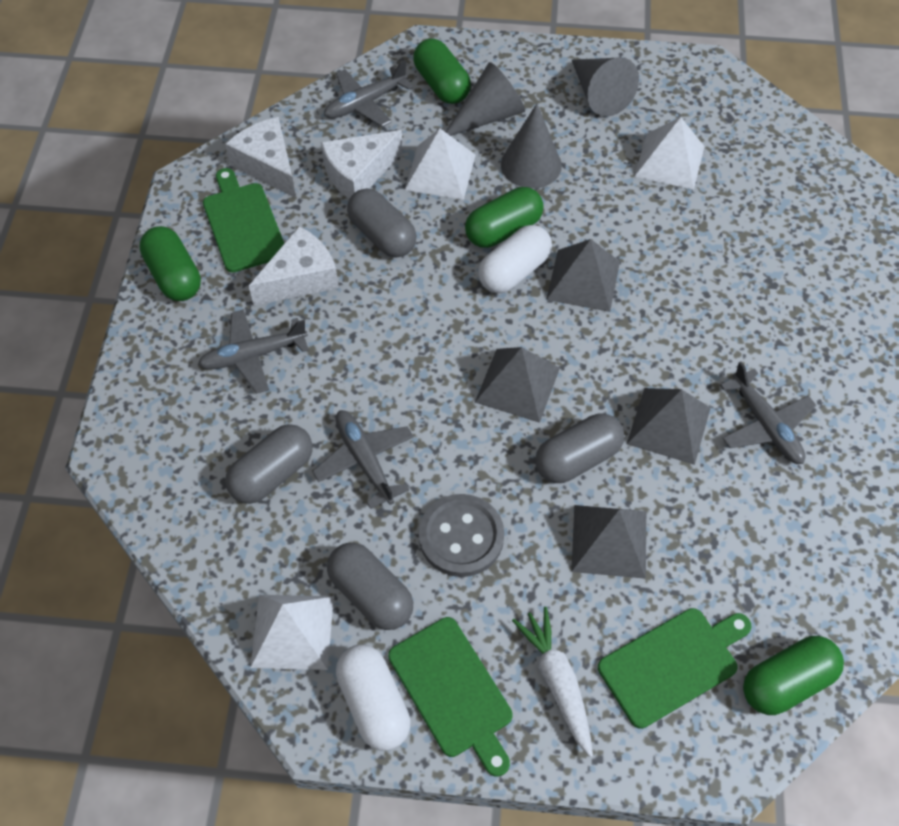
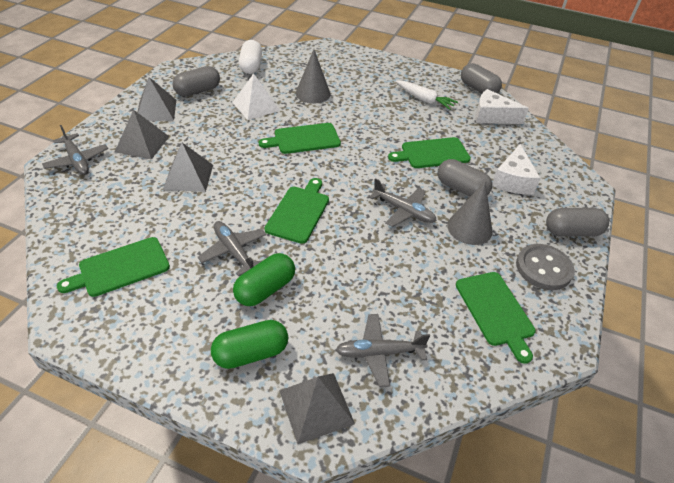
green capsule: [139,226,201,301] [413,38,471,104] [465,187,544,248] [743,636,844,715] = 4 -> [211,320,288,369] [233,253,295,306] = 2
green cutting board: [203,168,284,273] [388,617,513,777] [598,608,752,729] = 3 -> [57,237,170,297] [259,123,341,154] [265,178,329,244] [388,137,471,168] [456,272,536,364] = 5
grey cone: [446,62,525,136] [501,104,562,189] [572,57,639,117] = 3 -> [296,49,330,104] [447,182,493,245] = 2
white capsule: [336,645,411,751] [478,225,552,293] = 2 -> [239,40,262,74] = 1
white cheese: [225,117,296,198] [249,226,339,306] [321,130,403,199] = 3 -> [475,89,529,124] [492,144,540,194] = 2
white pyramid: [250,595,334,670] [405,128,476,200] [634,117,705,190] = 3 -> [232,74,280,120] = 1

